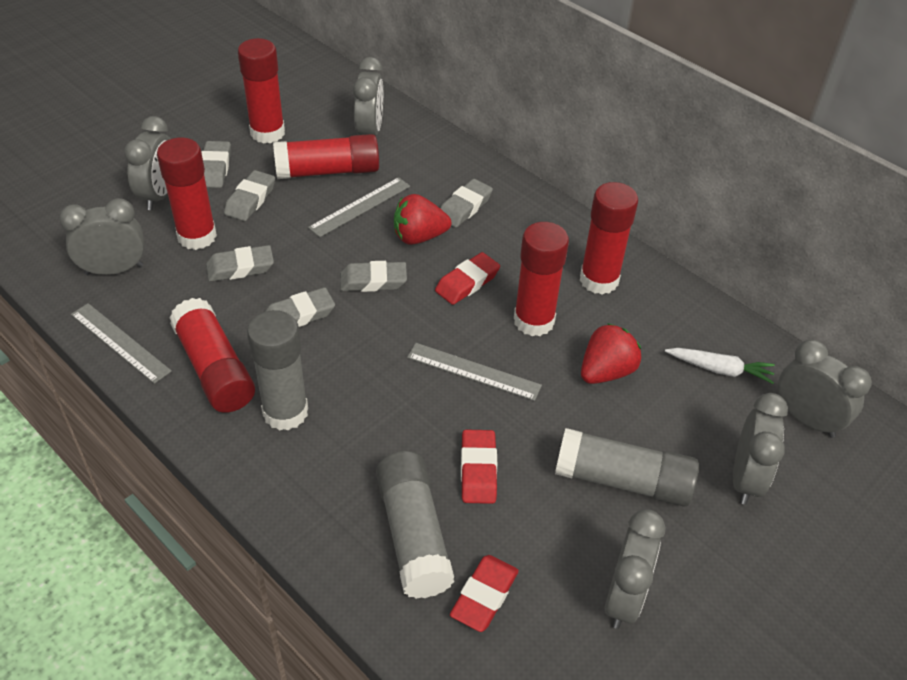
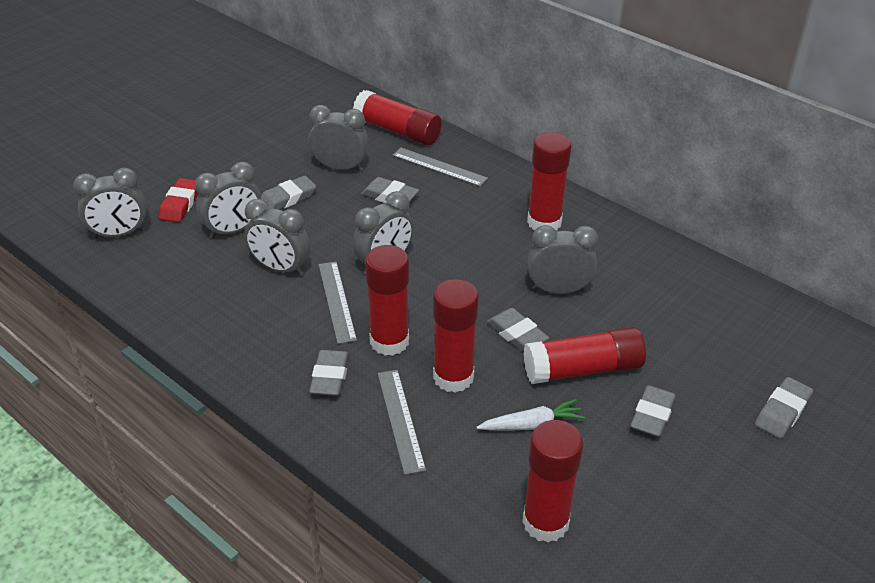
grey glue stick: [247,310,308,431] [376,451,455,599] [555,428,699,507] = 3 -> none = 0
red eraser: [435,252,500,305] [450,555,519,632] [461,430,497,504] = 3 -> [158,178,198,222] = 1
red strawberry: [394,194,451,245] [581,323,641,384] = 2 -> none = 0

